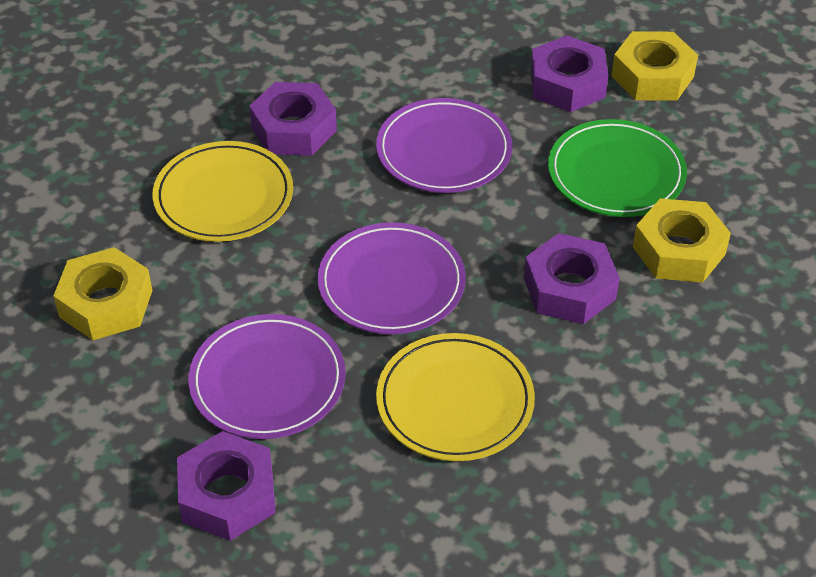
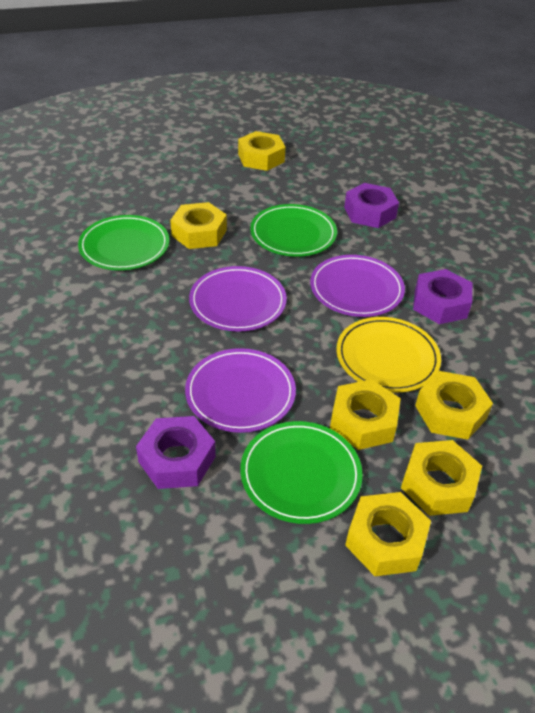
green plate: [548,119,687,217] = 1 -> [78,215,169,270] [240,421,363,524] [250,204,337,257] = 3
purple nut: [177,431,276,541] [249,82,337,156] [524,233,619,324] [531,36,608,112] = 4 -> [136,416,216,489] [344,183,399,228] [413,269,472,324] = 3
yellow nut: [53,247,153,340] [612,31,698,101] [633,198,731,283] = 3 -> [170,202,227,249] [238,131,286,171] [330,379,401,450] [345,492,431,576] [401,440,482,516] [415,371,493,440] = 6
yellow plate: [152,141,293,242] [376,333,535,461] = 2 -> [336,317,441,392] = 1

